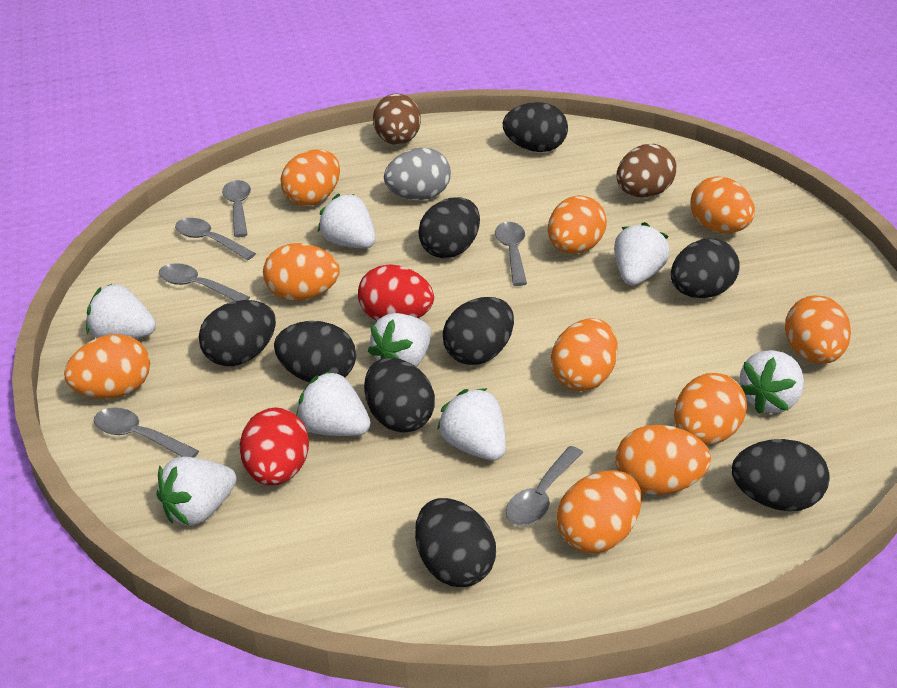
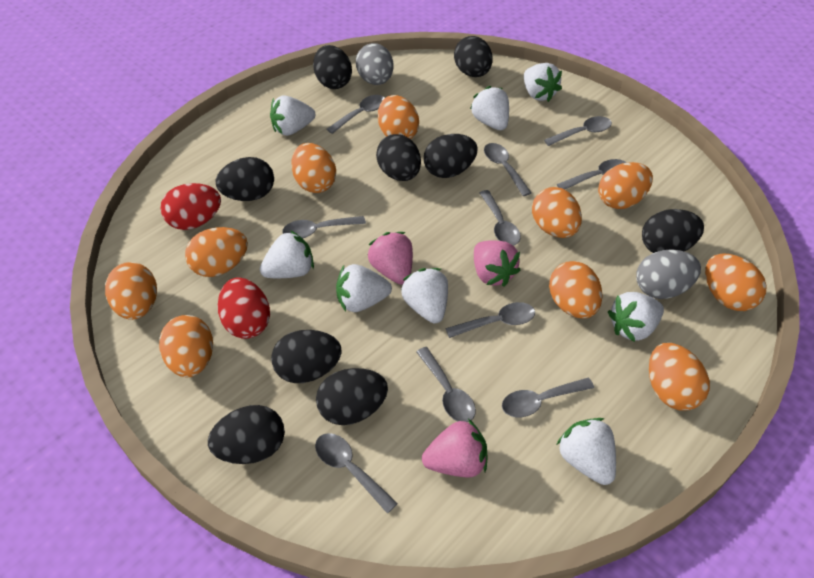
brown egg: [373,93,421,145] [616,144,677,198] = 2 -> none = 0
grey egg: [384,148,451,200] = 1 -> [356,43,394,85] [636,249,701,299] = 2
grey spoon: [94,407,199,458] [159,263,250,301] [175,218,256,260] [222,180,251,237] [495,222,527,286] [506,446,583,526] = 6 -> [282,216,366,239] [315,433,398,514] [327,95,385,134] [416,347,476,422] [445,302,535,338] [479,190,521,246] [484,143,532,196] [502,378,594,417] [544,116,612,146] [557,159,626,190] = 10
pink strawberry: none = 0 -> [368,232,413,285] [422,419,487,478] [474,240,521,287] = 3

